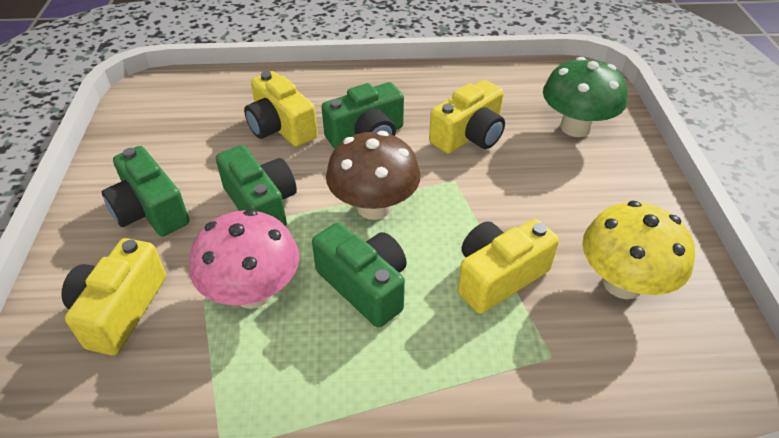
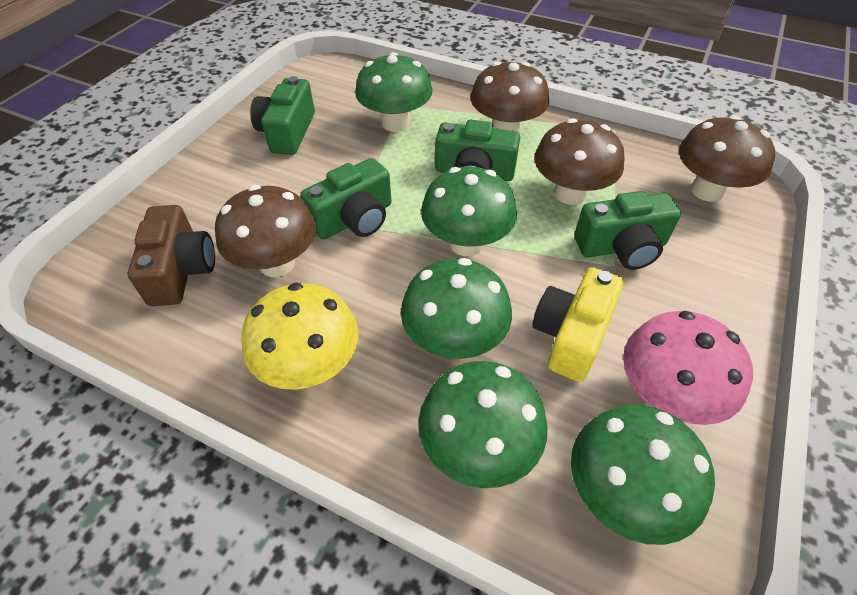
brown camera: none = 0 -> [128,205,215,306] = 1
brown mushroom: [326,131,421,220] = 1 -> [215,185,316,277] [471,61,549,133] [534,118,625,205] [679,115,775,202] = 4
green mushroom: [543,57,627,137] = 1 -> [355,52,433,132] [401,258,512,359] [418,361,547,488] [421,167,517,256] [571,405,715,545] = 5
yellow camera: [61,238,166,356] [244,71,318,147] [429,80,505,154] [458,219,559,314] = 4 -> [533,267,624,382] = 1

